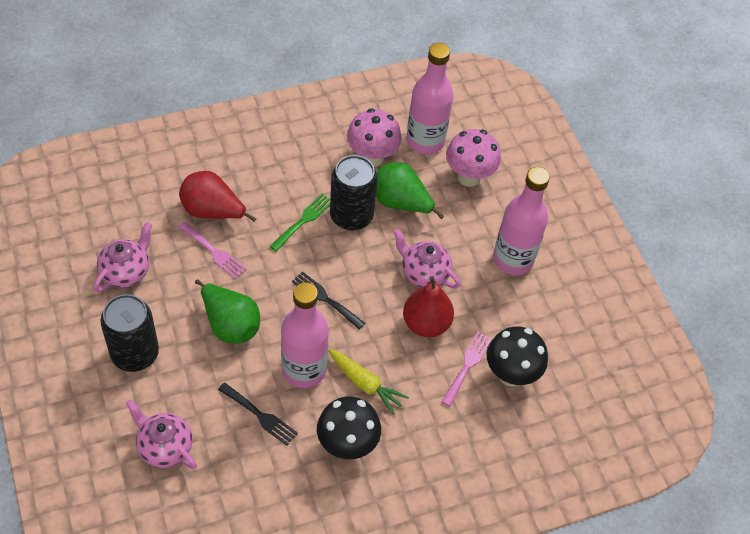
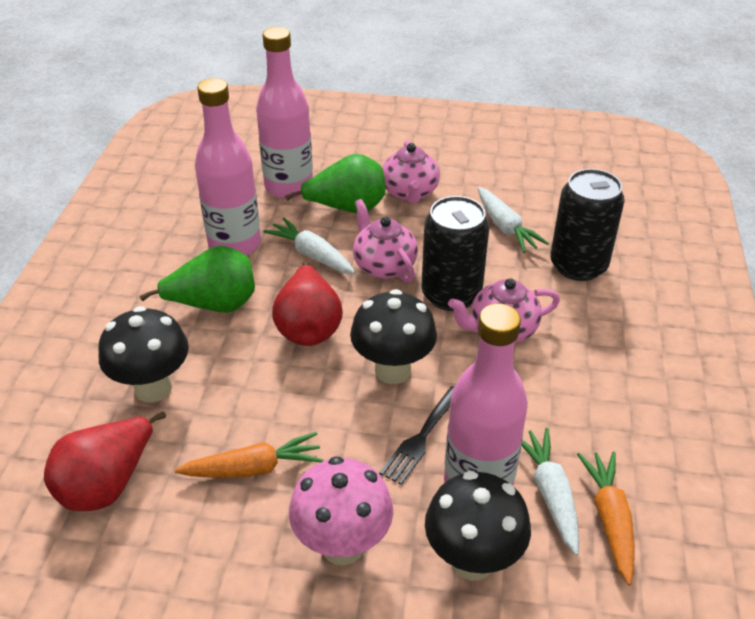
black fork: [218,382,298,446] [292,271,365,330] = 2 -> [379,386,454,485] = 1
black mushroom: [317,396,381,459] [487,326,548,387] = 2 -> [98,306,189,403] [350,289,437,384] [425,471,531,580] = 3
green fork: [270,194,330,252] = 1 -> none = 0
orange carrot: none = 0 -> [175,432,323,478] [577,451,635,585] = 2
pink fork: [178,222,247,279] [441,332,492,407] = 2 -> none = 0
pink mushroom: [347,108,402,167] [446,129,501,187] = 2 -> [289,456,393,565] = 1
white carrot: none = 0 -> [263,218,356,274] [478,187,549,253] [521,428,579,556] = 3
yellow carrot: [328,349,409,415] = 1 -> none = 0

